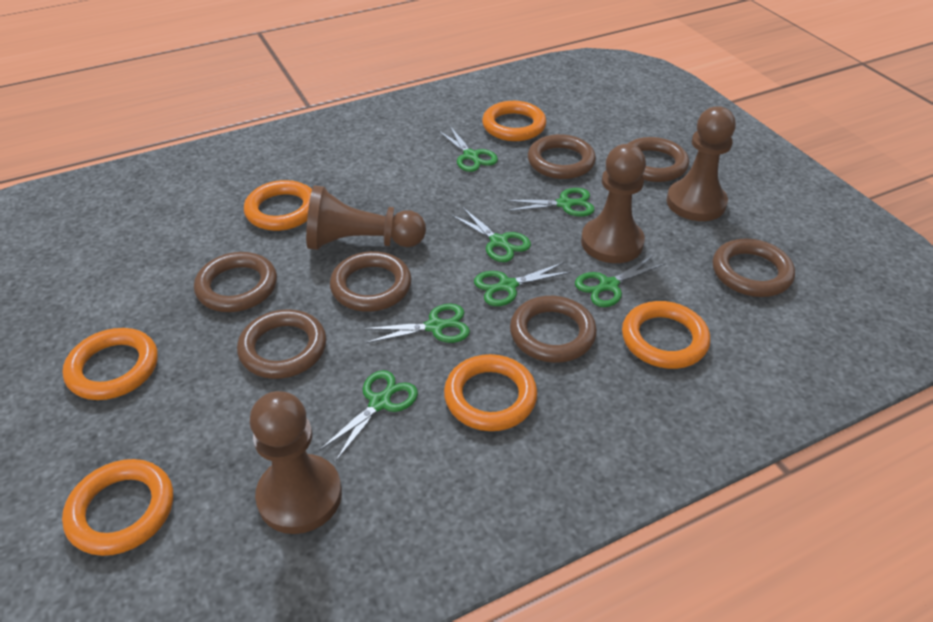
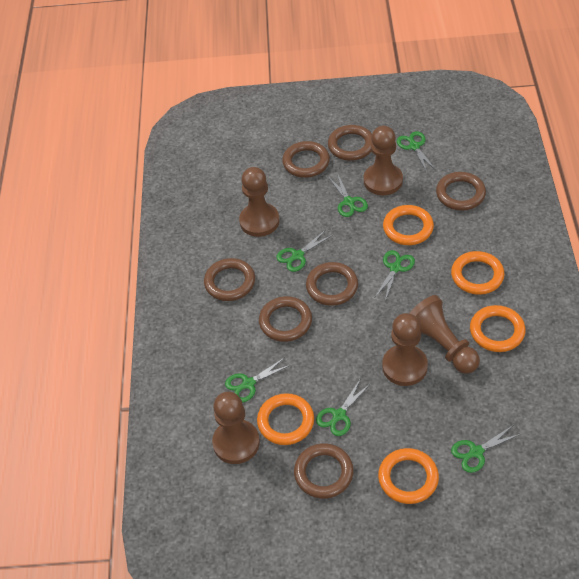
brown pawn: [250,391,342,534] [306,185,426,250] [581,144,646,263] [666,106,736,221] = 4 -> [212,392,260,464] [239,167,280,237] [364,126,403,195] [382,313,428,386] [409,295,480,374] = 5
orange ring: [62,459,173,556] [63,328,158,400] [244,180,312,231] [444,354,537,431] [482,101,546,141] [622,301,710,369] = 6 -> [257,393,314,445] [378,448,439,504] [383,205,434,245] [451,251,504,295] [470,305,526,352] = 5

